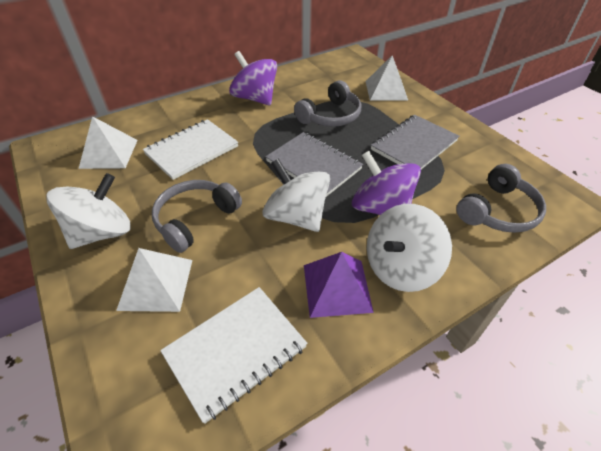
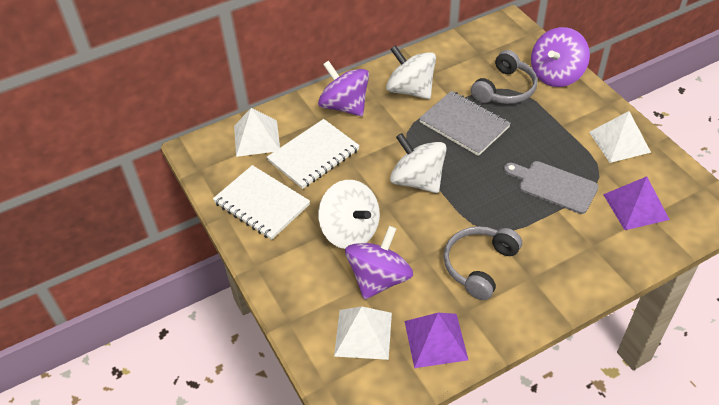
grey cutting board: none = 0 -> [504,161,598,214] = 1
grey headphones: [152,180,242,253] [294,80,361,127] [456,164,546,233] = 3 -> [444,226,522,300] [471,50,538,104] = 2
grey notebook: [265,132,363,197] [371,115,459,169] = 2 -> [419,91,511,156] = 1
purple pyramid: [304,252,374,318] = 1 -> [405,313,468,368] [603,176,670,230] = 2
purple spinning top: [229,51,277,105] [352,151,421,215] = 2 -> [318,60,369,116] [345,226,413,300] [531,27,590,87] = 3

